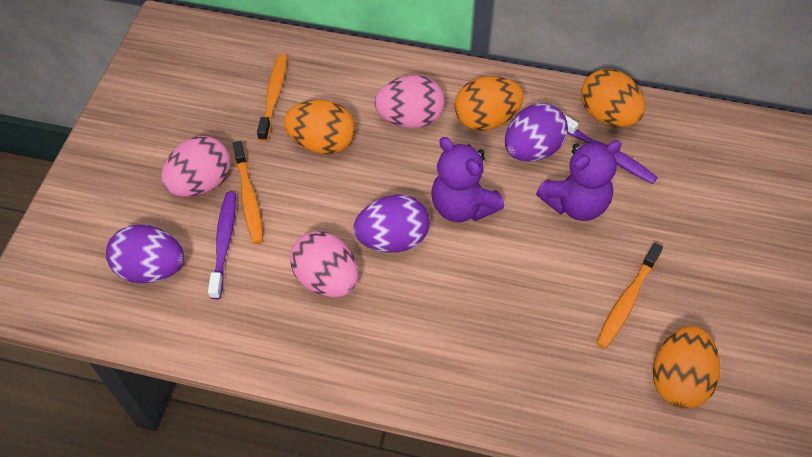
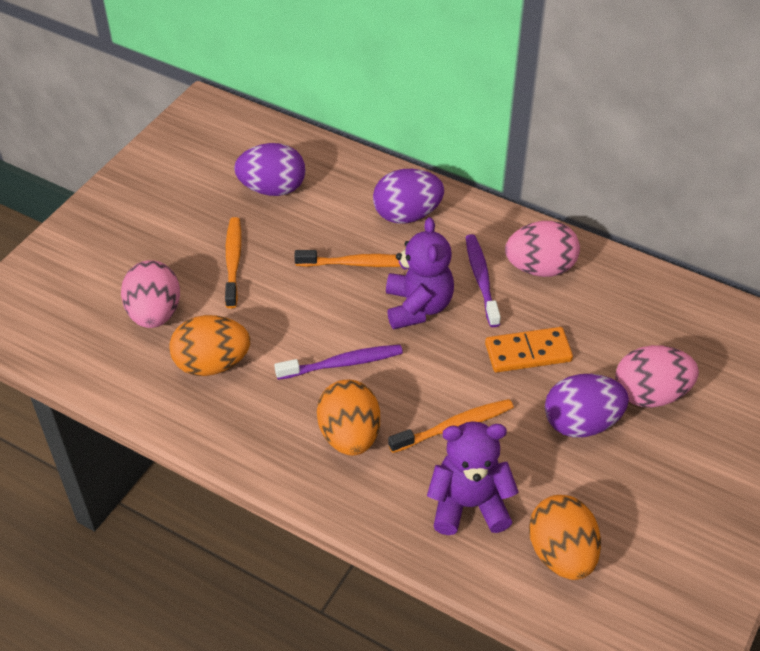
orange domino: none = 0 -> [485,327,573,372] = 1
orange egg: [284,100,355,154] [454,76,524,131] [581,69,645,127] [653,326,720,409] = 4 -> [169,315,250,376] [317,380,380,456] [529,495,601,580] = 3

